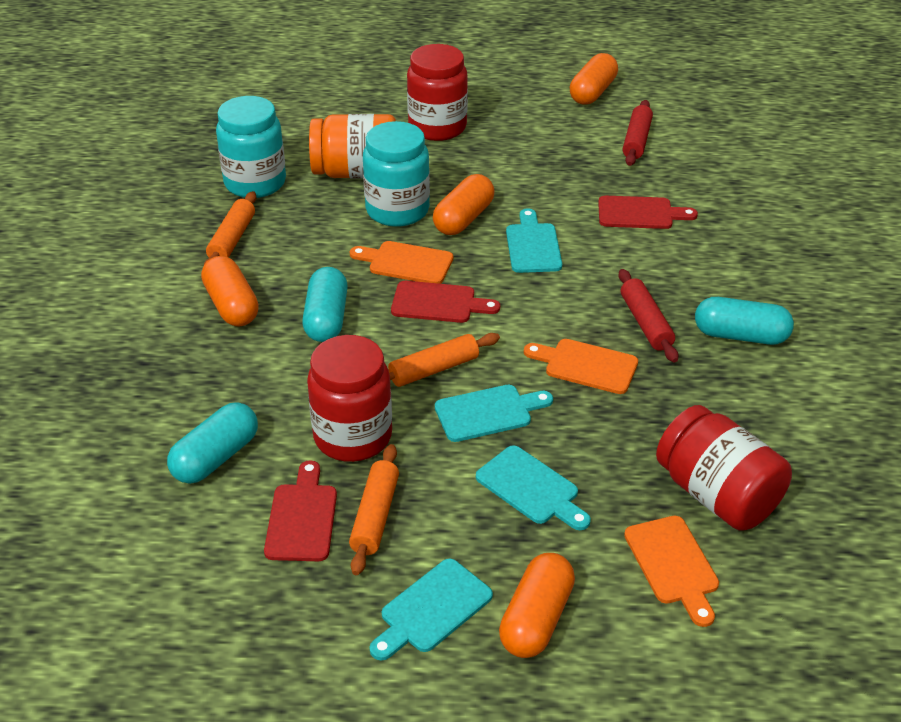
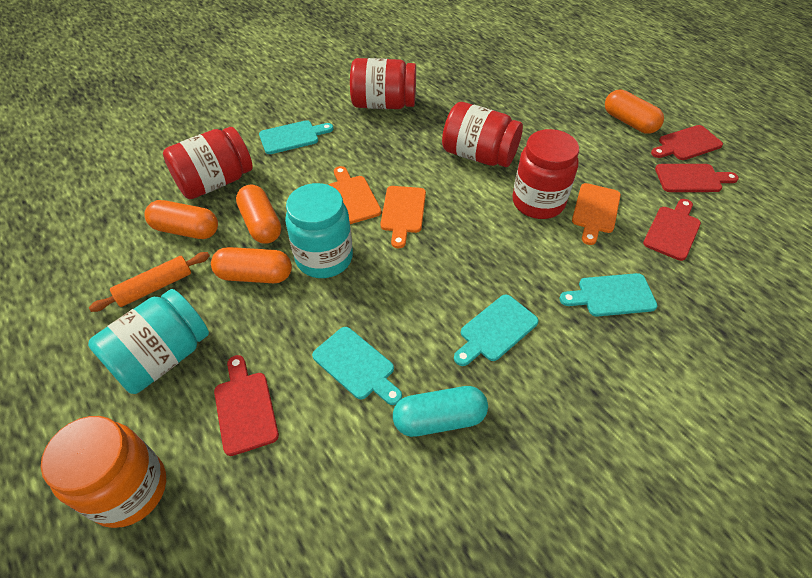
orange rolling pin: [204,191,257,264] [349,444,399,575] [388,333,500,387] = 3 -> [89,252,210,312] = 1
red cutting board: [264,460,337,561] [391,281,500,323] [598,196,698,229] = 3 -> [214,355,279,456] [643,199,701,261] [651,125,723,160] [655,164,739,192] = 4
red jar: [307,335,392,462] [407,44,468,141] [656,405,792,531] = 3 -> [163,127,253,199] [350,58,416,109] [442,102,523,167] [512,129,579,219] = 4
red rolling pin: [618,269,678,363] [623,100,653,166] = 2 -> none = 0
turquoise capsule: [167,402,258,484] [302,267,348,342] [695,297,794,345] = 3 -> [393,386,488,437] = 1

